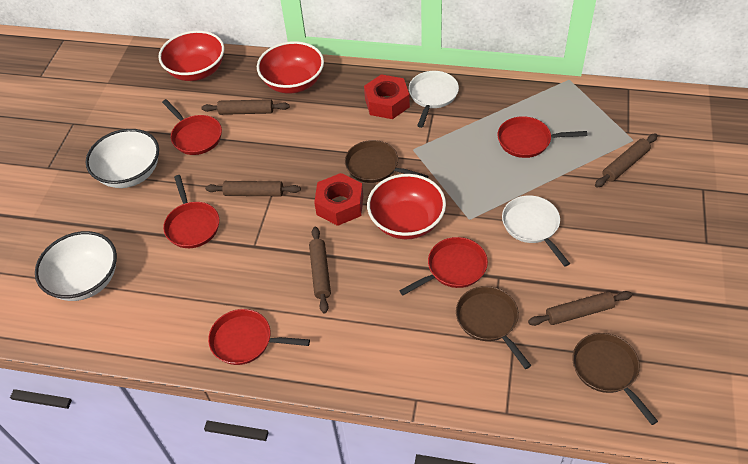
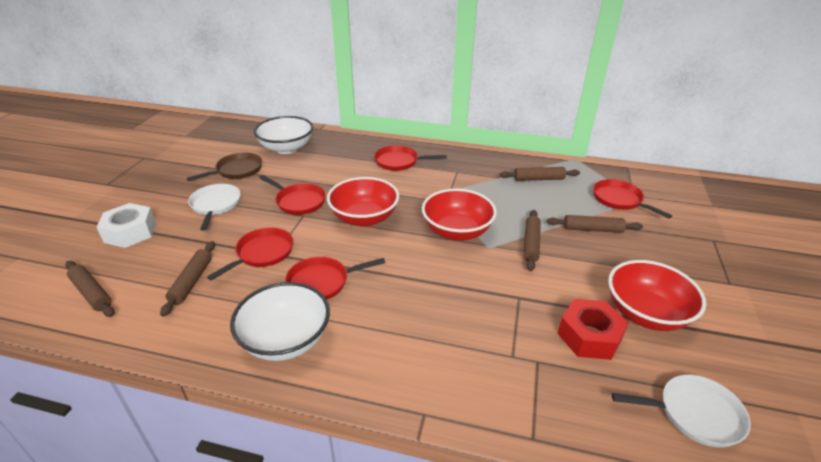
brown pan: [345,140,428,183] [456,286,531,369] [573,333,658,425] = 3 -> [187,153,262,181] = 1
red nut: [314,173,363,226] [364,74,410,119] = 2 -> [557,299,628,360] = 1
white nut: none = 0 -> [97,203,156,248] = 1

